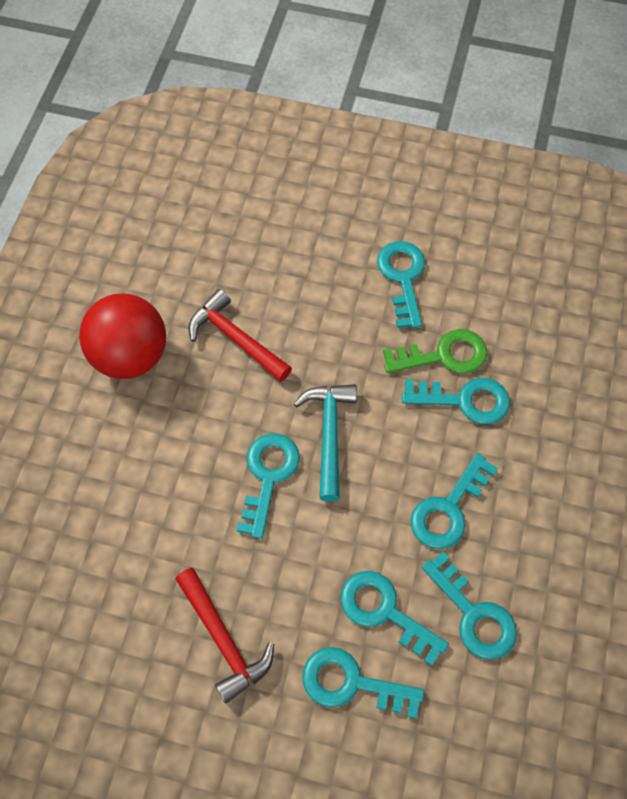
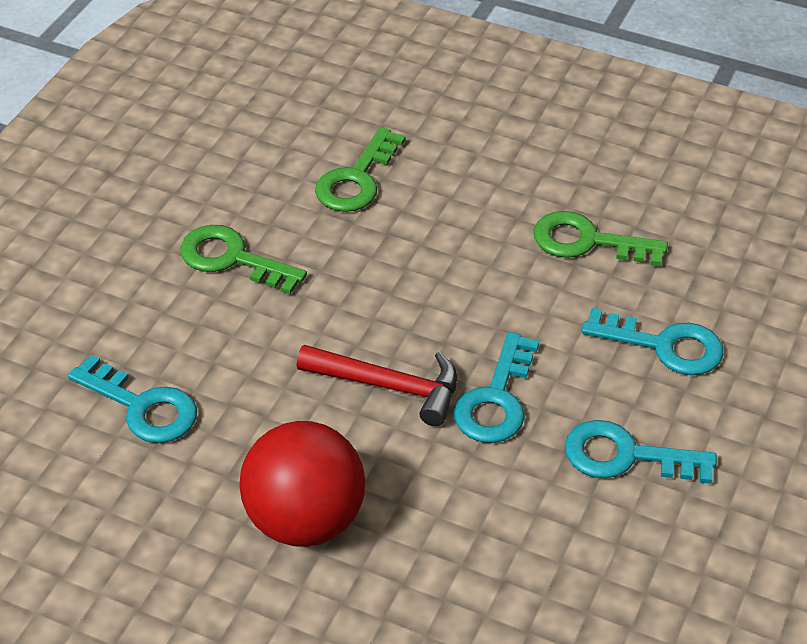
green key: [383,329,488,374] = 1 -> [180,225,307,294] [315,127,406,212] [534,211,668,266] = 3
red hammer: [175,568,274,704] [188,289,292,382] = 2 -> [297,345,457,426] = 1
turquoise hammer: [294,384,357,501] = 1 -> none = 0
turquoise key: [237,434,300,539] [302,647,424,718] [340,571,449,666] [377,241,425,328] [402,378,510,424] [410,453,498,549] [422,551,517,660] = 7 -> [68,355,197,443] [454,332,539,443] [565,420,717,484] [581,308,724,375] = 4

